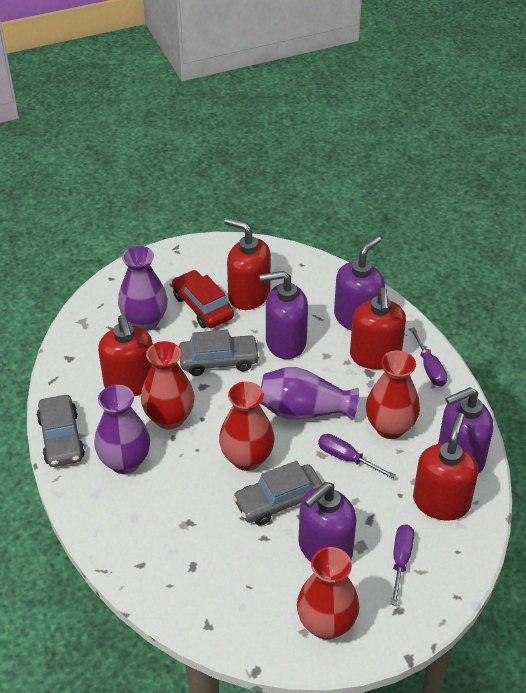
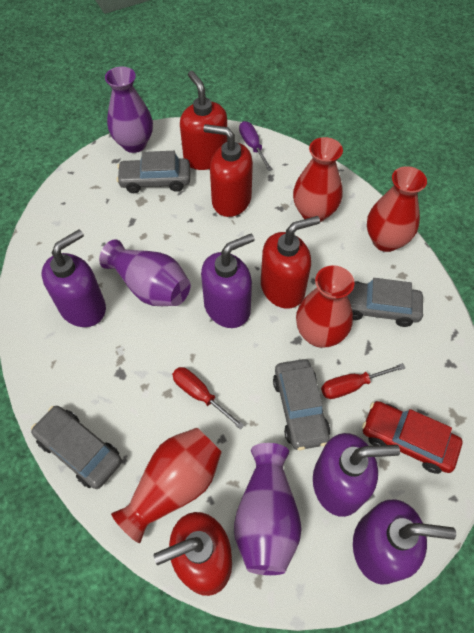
grey car: [37,395,85,467] [179,329,260,376] [233,461,323,526] = 3 -> [31,406,122,489] [116,151,190,193] [273,359,330,450] [347,278,423,327] = 4
purple screwdriver: [318,434,395,479] [391,524,414,606] [410,328,447,387] = 3 -> [239,121,273,171] = 1
red screwdriver: none = 0 -> [172,367,245,430] [321,363,405,399] = 2

